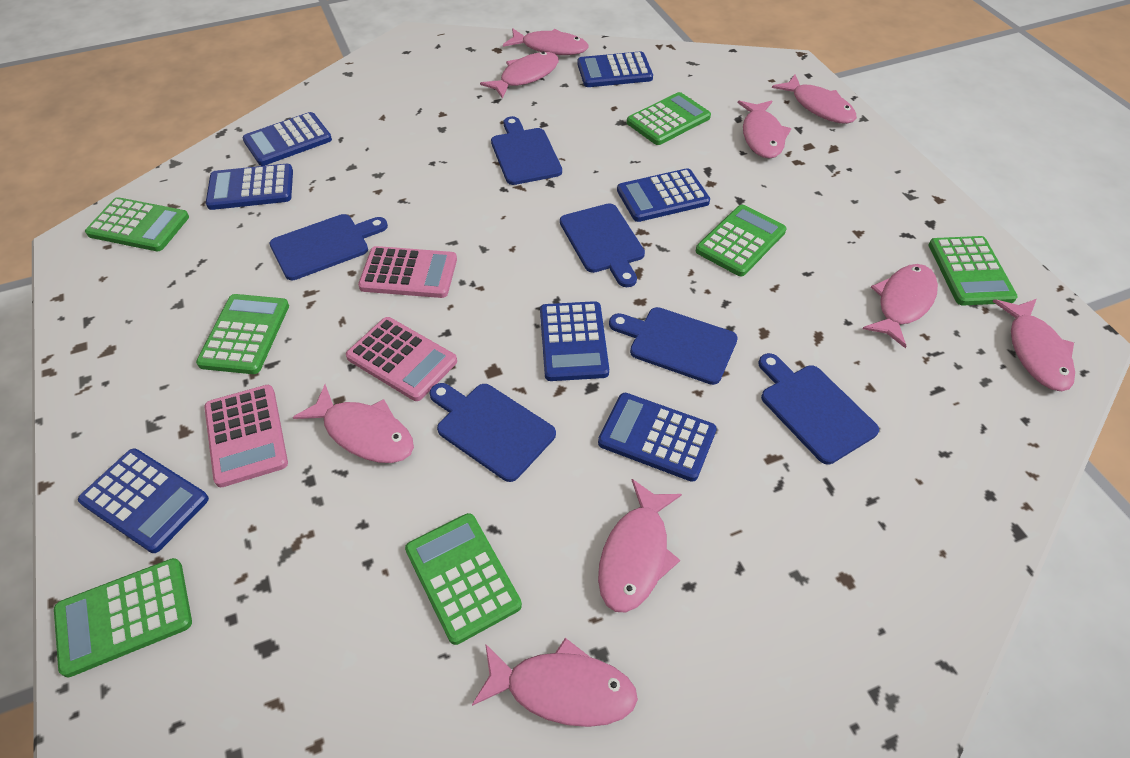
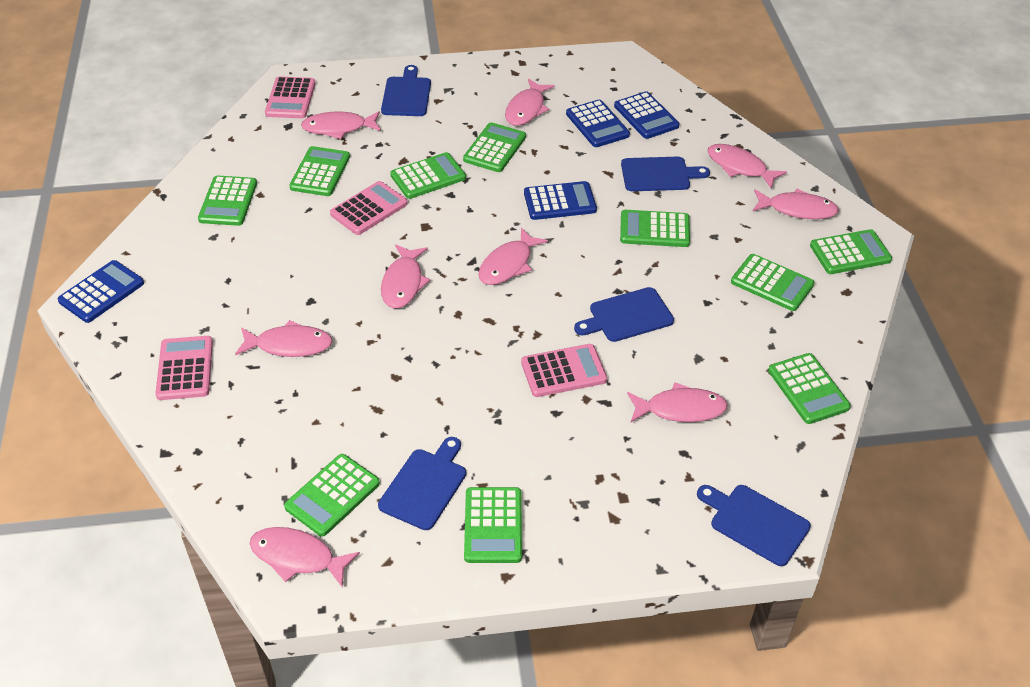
blue calculator: [78,448,209,553] [206,164,293,210] [242,112,332,166] [540,301,609,381] [577,51,653,87] [598,393,717,482] [617,168,710,222] = 7 -> [58,260,144,323] [524,181,597,220] [566,100,630,147] [614,91,679,139] = 4
blue cutting board: [270,214,388,280] [429,383,556,482] [491,116,562,185] [560,203,645,287] [609,307,738,385] [758,353,879,464] = 6 -> [378,437,466,530] [381,65,431,116] [574,287,674,342] [621,157,710,191] [697,485,811,566] = 5
green calculator: [54,558,192,677] [85,197,189,251] [196,294,289,374] [405,513,522,645] [627,92,711,145] [696,205,787,276] [929,236,1018,306] = 7 -> [198,176,257,226] [284,454,380,537] [289,146,350,196] [390,152,466,199] [463,122,526,172] [464,487,522,563] [620,210,690,247] [731,254,815,311] [768,353,851,424] [810,229,892,274] = 10
pink calculator: [204,385,288,487] [346,317,457,401] [358,246,457,298] = 3 -> [155,336,213,400] [265,76,315,118] [330,181,408,235] [521,344,607,397] = 4

